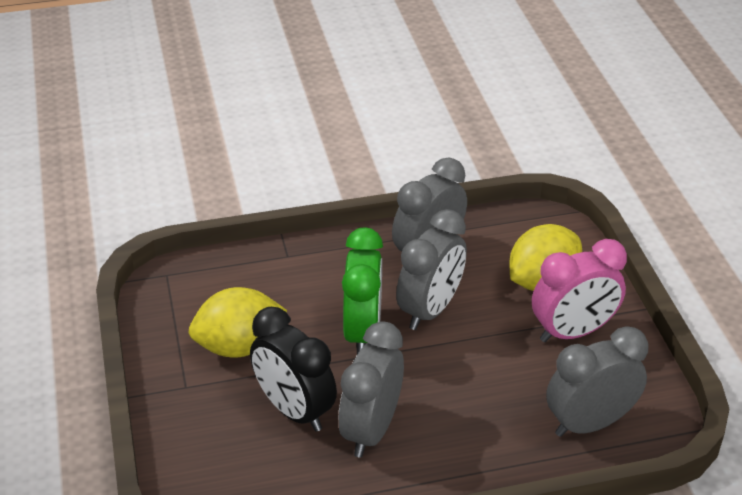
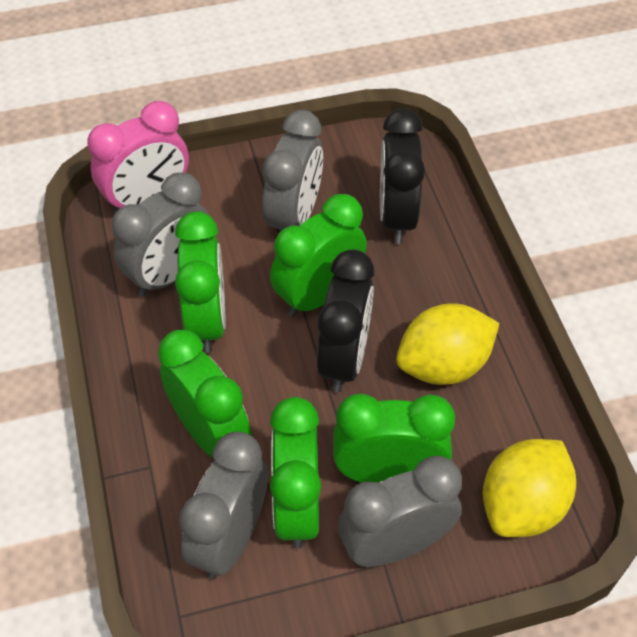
black clock: [250,307,337,432] = 1 -> [316,249,374,392] [380,108,425,244] = 2
green clock: [342,227,383,354] = 1 -> [158,330,251,459] [175,211,225,353] [270,194,367,317] [270,397,321,549] [333,393,455,483] = 5

